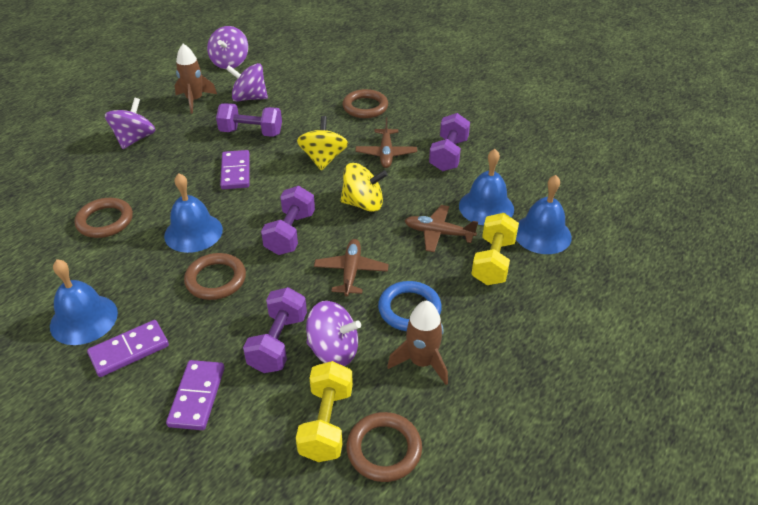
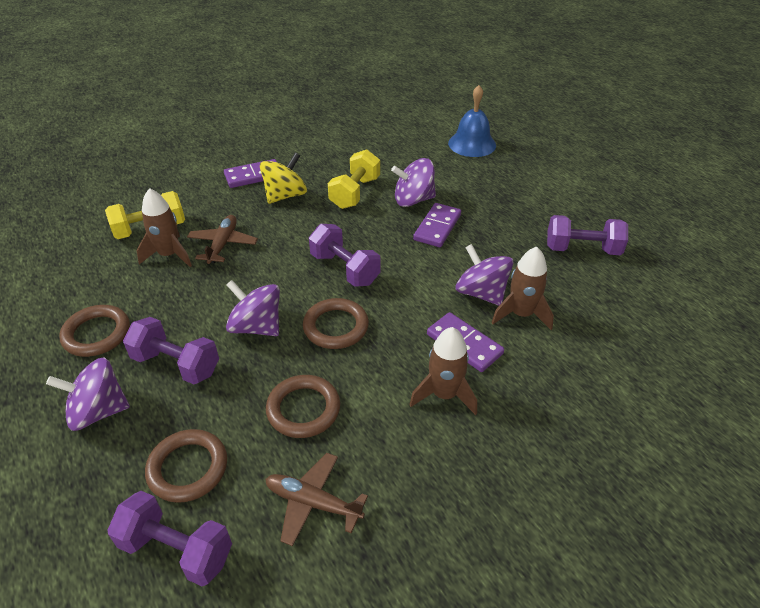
blue bell: [50,259,118,345] [164,173,223,253] [459,149,514,225] [516,175,572,254] = 4 -> [448,85,496,157] = 1
blue ring: [378,281,442,331] = 1 -> none = 0
brown plane: [314,239,389,296] [355,117,417,168] [404,205,478,252] = 3 -> [187,215,258,264] [265,453,368,546] = 2
brown rocket: [175,44,217,114] [387,301,448,385] = 2 -> [137,188,192,267] [409,327,477,415] [491,246,554,330] = 3
yellow spinning top: [297,116,348,171] [341,163,387,212] = 2 -> [260,152,307,204] = 1

